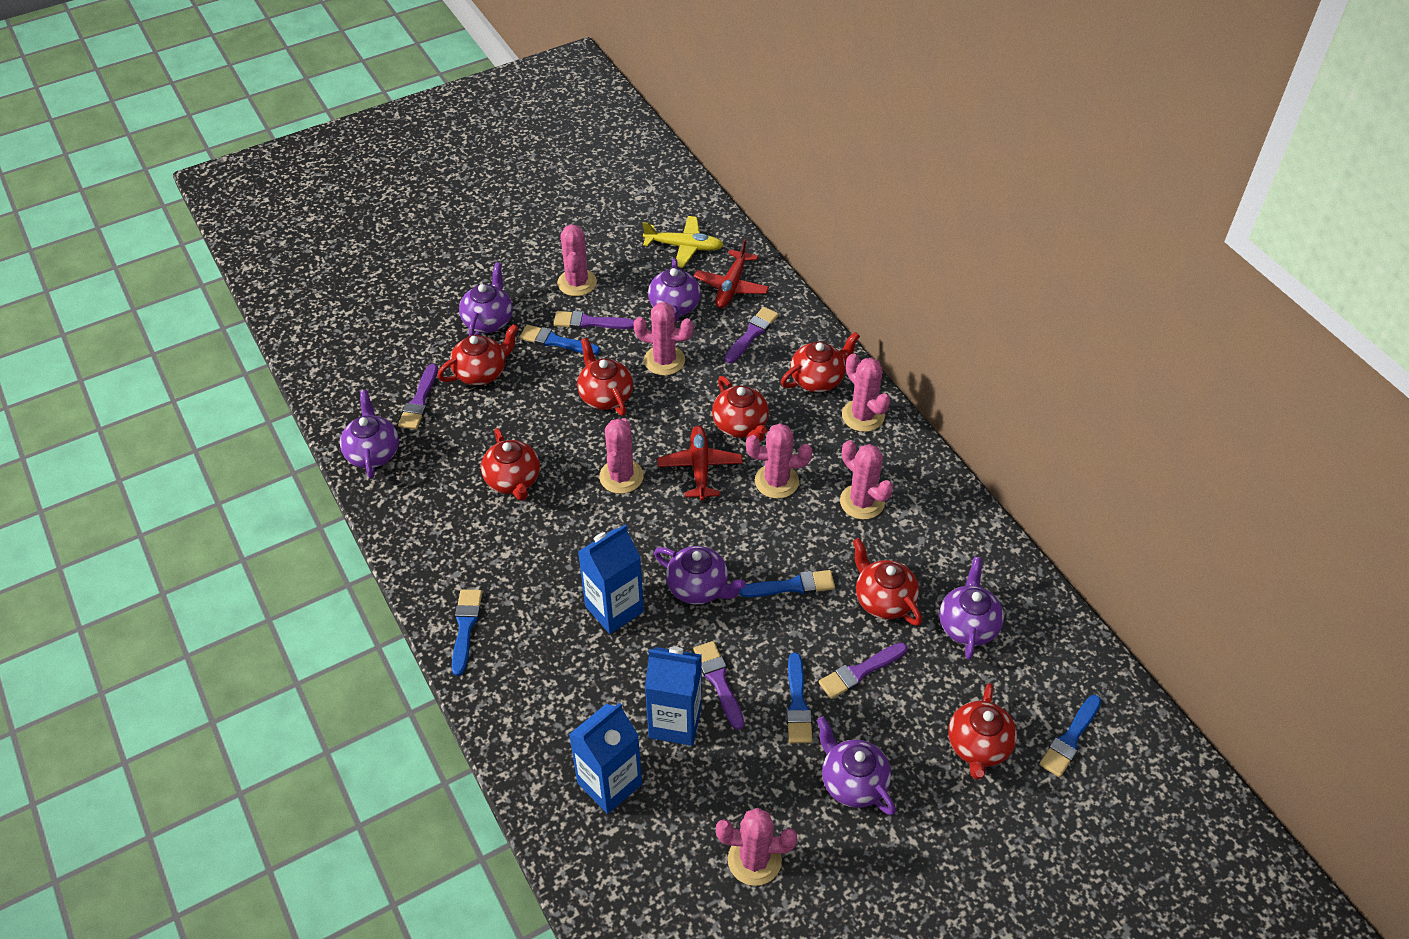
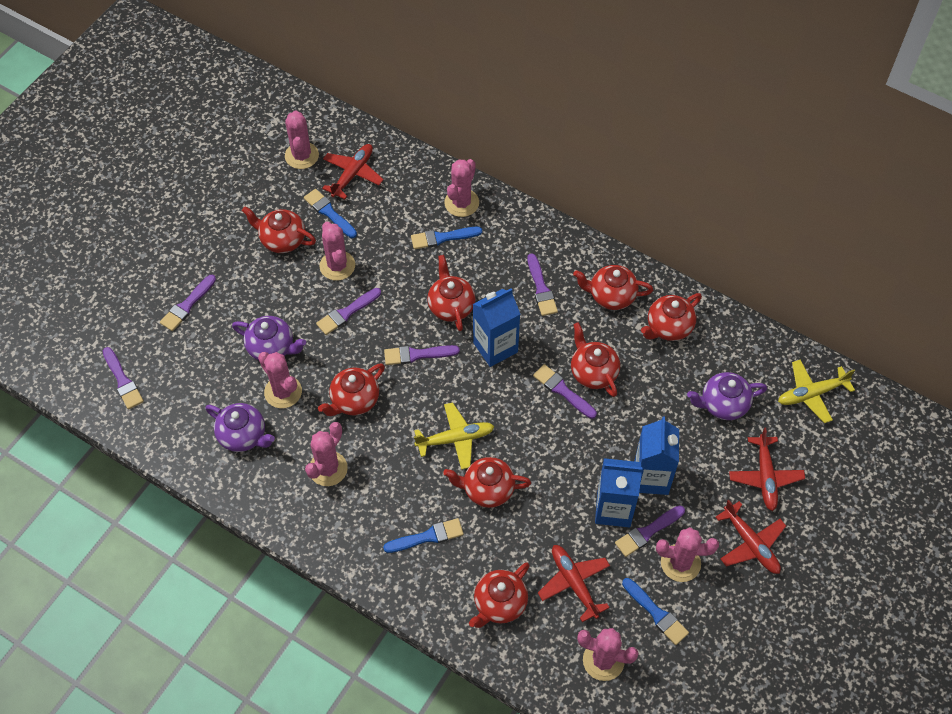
blue brush: [452,589,482,676] [520,325,600,355] [740,570,835,597] [786,652,813,743] [1039,695,1101,777] = 5 -> [304,189,357,238] [383,518,464,553] [411,227,482,249] [622,578,689,645] = 4
purple brush: [398,364,438,430] [554,311,634,329] [693,641,744,730] [725,307,779,363] [819,643,907,699] = 5 -> [103,347,144,409] [160,275,216,331] [316,288,381,335] [384,345,460,365] [527,253,558,316] [533,364,597,419] [615,505,685,557] = 7
purple teapot: [340,390,399,479] [459,262,513,336] [648,258,701,322] [654,546,746,604] [817,716,896,815] [939,557,1004,660] = 6 -> [205,403,275,452] [232,316,306,361] [687,372,767,420] = 3
red plane: [657,426,743,501] [694,239,769,308] = 2 -> [322,144,384,199] [538,545,610,622] [716,500,786,574] [729,428,805,511] = 4
red teapot: [437,324,519,385] [481,428,540,501] [577,338,633,416] [712,376,769,442] [781,332,860,392] [853,538,922,626] [948,683,1017,780] = 7 -> [242,207,316,253] [318,363,385,416] [427,255,476,331] [443,457,531,508] [469,562,530,628] [571,322,620,397] [573,265,653,310] [641,293,702,341] = 8
yellow plane: [642,216,724,268] = 1 -> [414,402,494,470] [778,360,855,423] = 2

